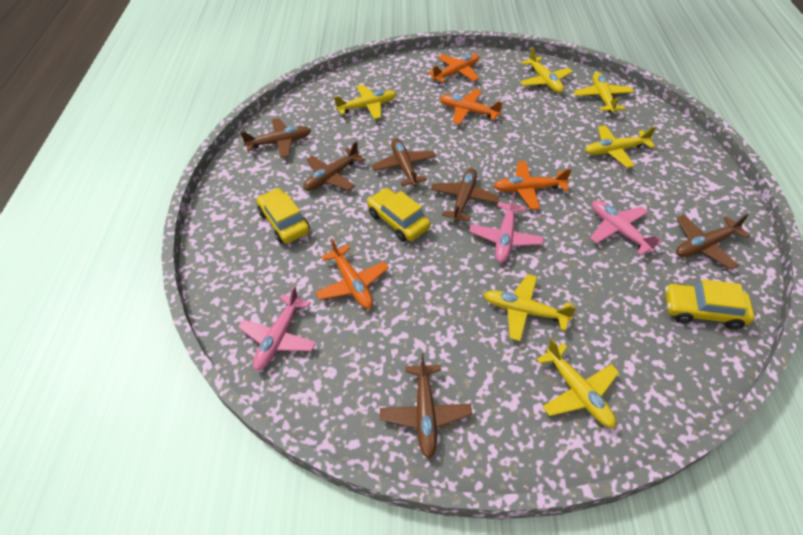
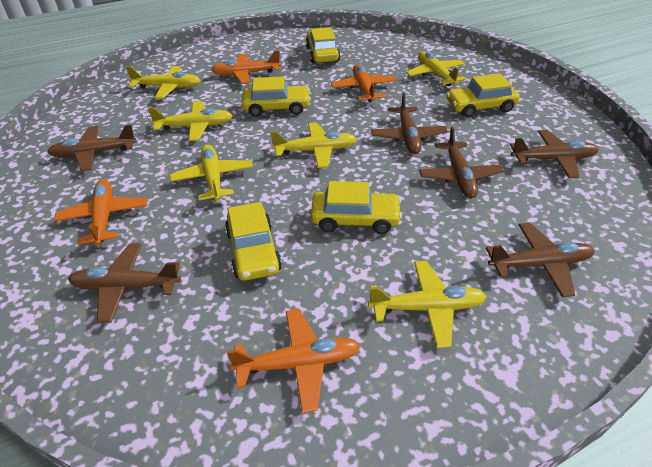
pink plane: [238,286,316,371] [469,192,544,263] [590,200,662,255] = 3 -> none = 0
yellow car: [257,188,310,243] [367,188,431,242] [665,280,755,330] = 3 -> [225,202,282,281] [242,76,311,117] [306,27,340,64] [311,181,402,234] [446,74,520,117] = 5

